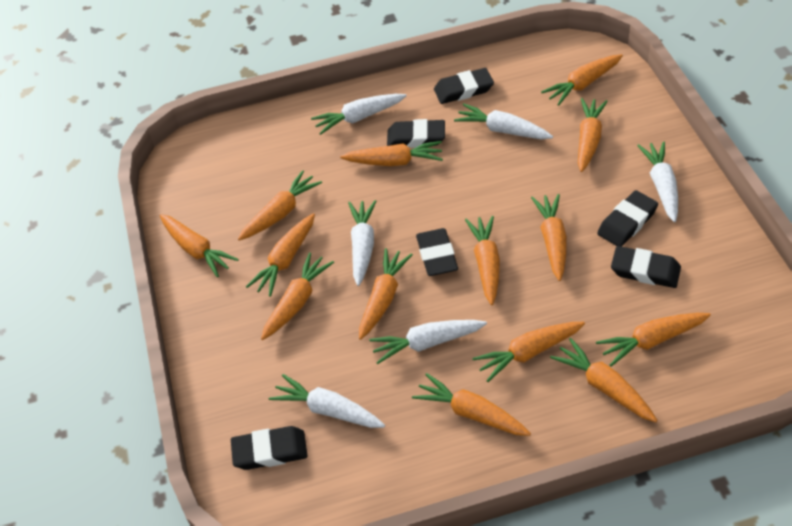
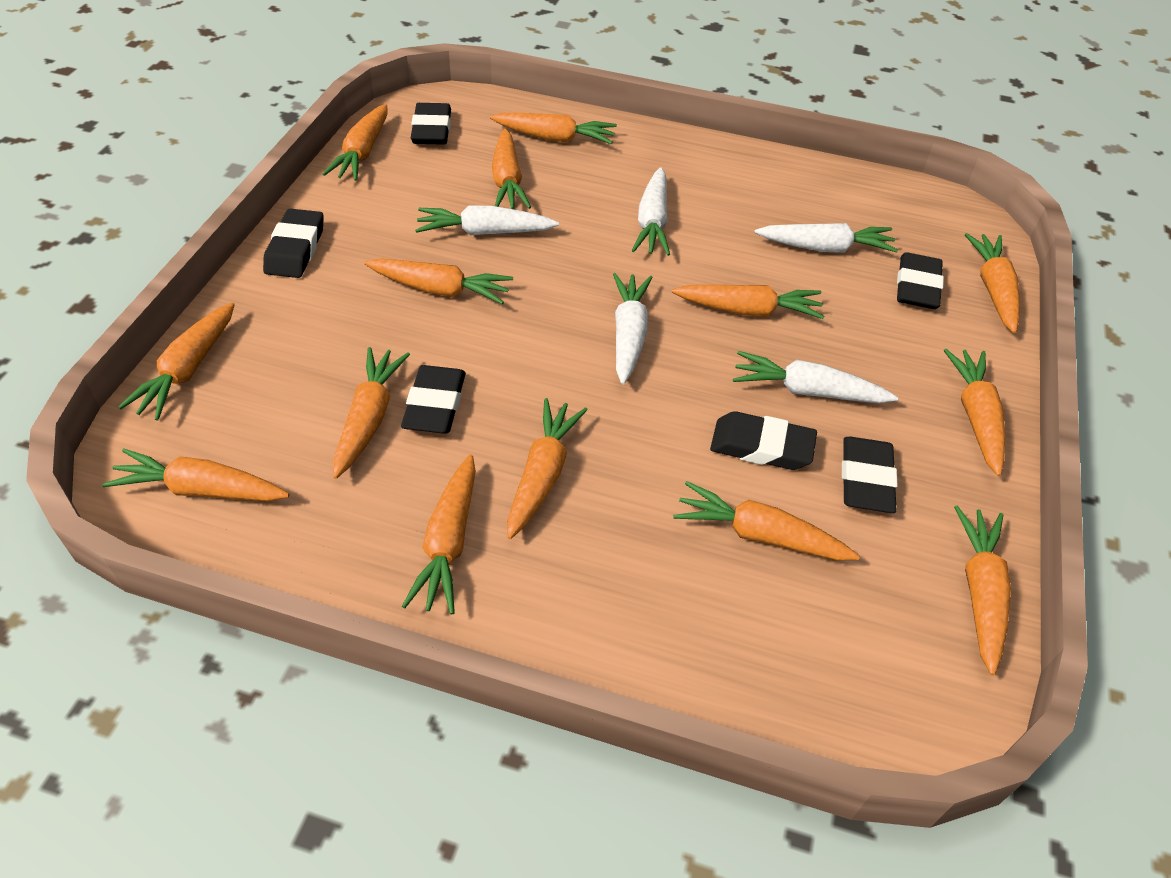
white carrot: [269,374,385,428] [311,94,407,135] [348,200,376,286] [369,320,487,364] [454,103,553,139] [637,141,678,222] = 6 -> [415,205,559,235] [613,273,653,385] [632,167,670,256] [733,351,898,403] [754,223,898,253] = 5

